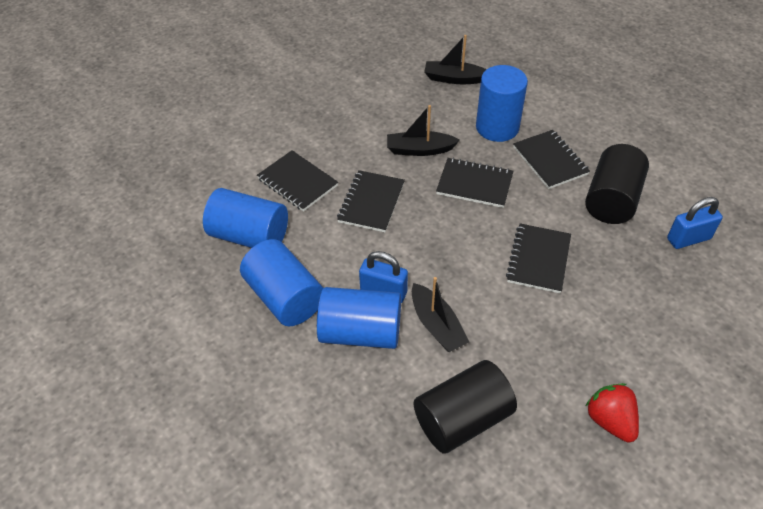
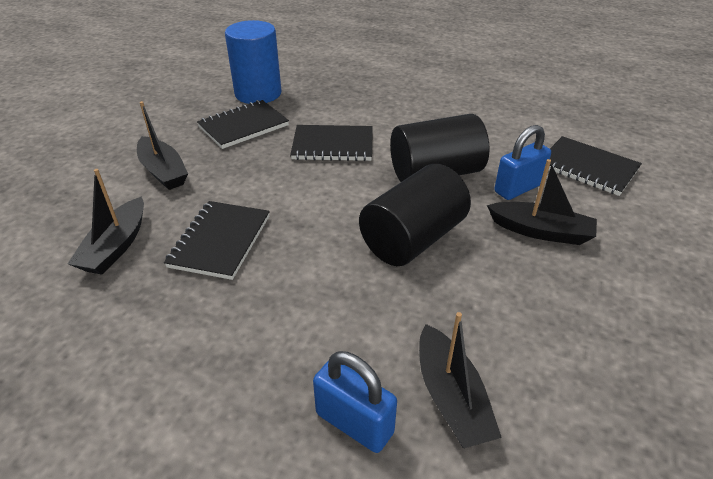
black boat: [387,105,460,156] [412,277,469,352] [424,35,487,84] = 3 -> [68,169,144,275] [137,101,188,190] [419,312,502,448] [487,159,597,245] = 4
black notebook: [257,150,338,212] [337,170,405,232] [436,157,513,208] [506,223,571,293] [513,130,590,189] = 5 -> [164,201,270,280] [197,100,289,149] [290,125,373,161] [549,136,642,196] = 4
blue cylinder: [203,188,288,248] [240,239,323,327] [317,287,401,349] [476,65,528,142] = 4 -> [225,20,281,104] = 1
red strawberry: [586,383,639,442] = 1 -> none = 0

